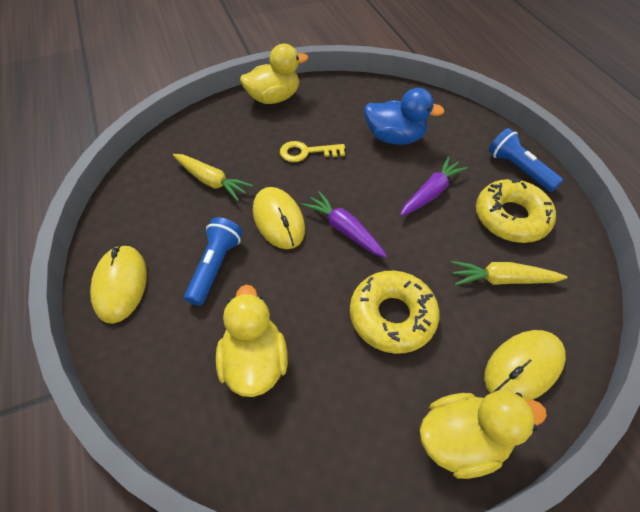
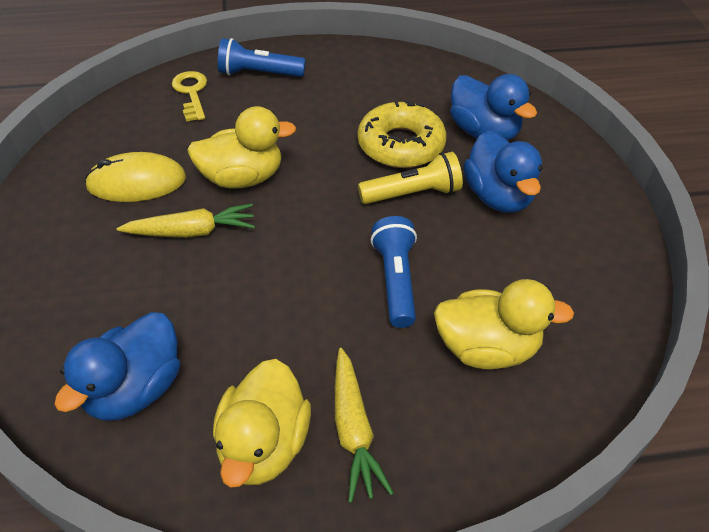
blue duck: [364,88,445,145] = 1 -> [54,312,180,421] [450,74,537,141] [463,130,543,213] = 3
purple carrot: [301,191,387,258] [400,156,468,216] = 2 -> none = 0
yellow donut: [350,271,440,354] [476,178,556,243] = 2 -> [358,101,447,168] = 1
yellow flashlight: none = 0 -> [358,152,463,204] = 1
yellow mouse: [90,245,147,324] [253,187,305,249] [484,330,566,400] = 3 -> [84,152,186,202] = 1

